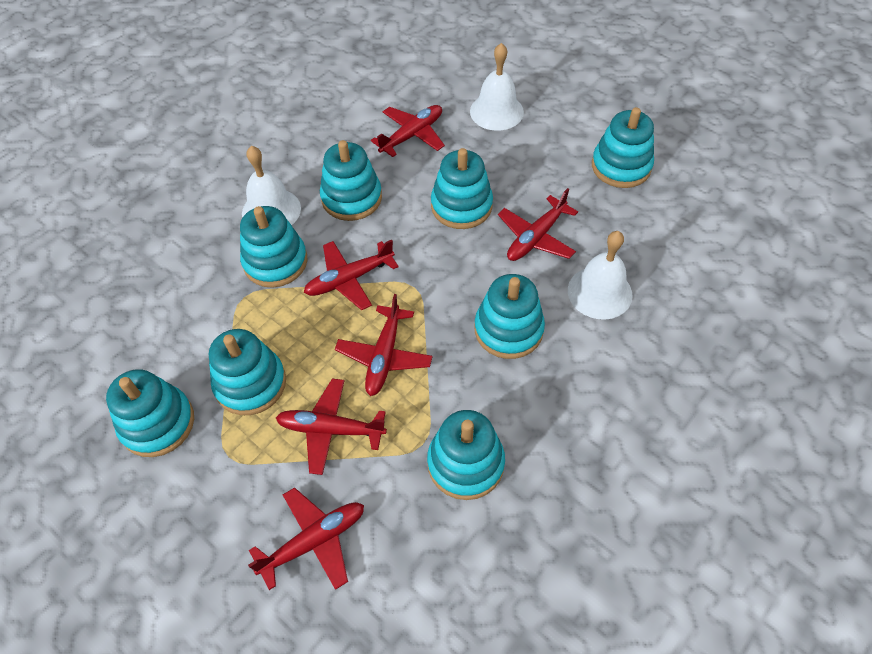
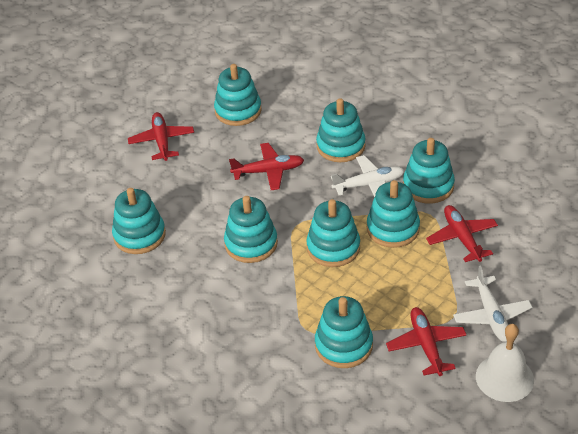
red plane: [248,487,364,590] [276,379,387,475] [304,240,399,310] [335,294,433,396] [371,105,445,157] [498,188,578,261] = 6 -> [128,112,194,161] [229,143,304,190] [386,307,467,376] [426,205,498,262] = 4
white bell: [242,146,301,225] [470,43,524,131] [568,231,633,320] = 3 -> [476,324,534,402] = 1
white plane: none = 0 -> [331,155,405,198] [453,265,532,342] = 2

